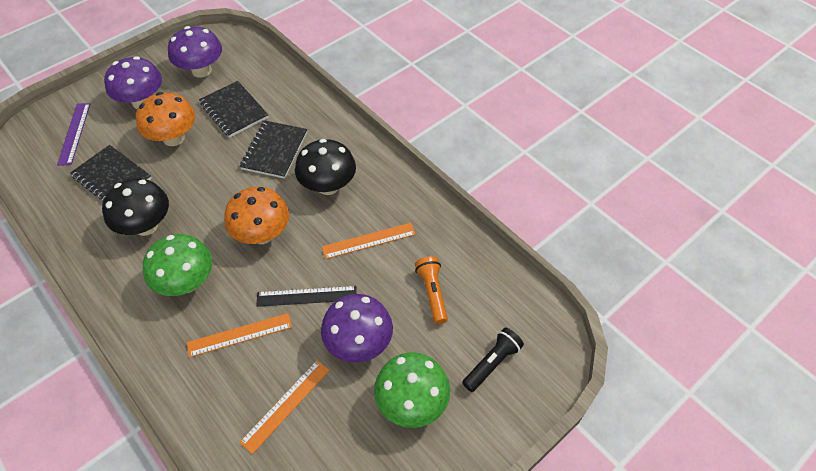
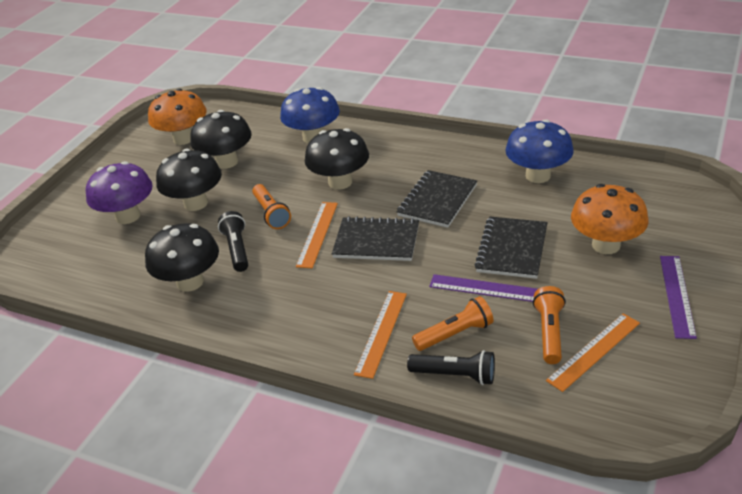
black flashlight: [462,327,524,392] = 1 -> [218,211,248,272] [407,350,495,385] = 2
black mushroom: [102,179,169,236] [295,139,356,195] = 2 -> [145,223,219,292] [156,149,222,211] [190,110,252,169] [305,128,369,190] = 4
black ruler: [256,286,357,307] = 1 -> none = 0
blue mushroom: none = 0 -> [280,87,340,143] [505,119,574,183] = 2
green mushroom: [143,234,212,296] [374,352,450,428] = 2 -> none = 0
orange flashlight: [415,256,448,324] = 1 -> [252,184,291,229] [412,296,494,351] [533,286,566,364] = 3
purple mushroom: [104,56,162,109] [168,26,222,78] [321,294,393,363] = 3 -> [86,161,153,224] = 1
purple ruler: [57,103,90,166] = 1 -> [429,274,538,302] [660,256,697,339] = 2

